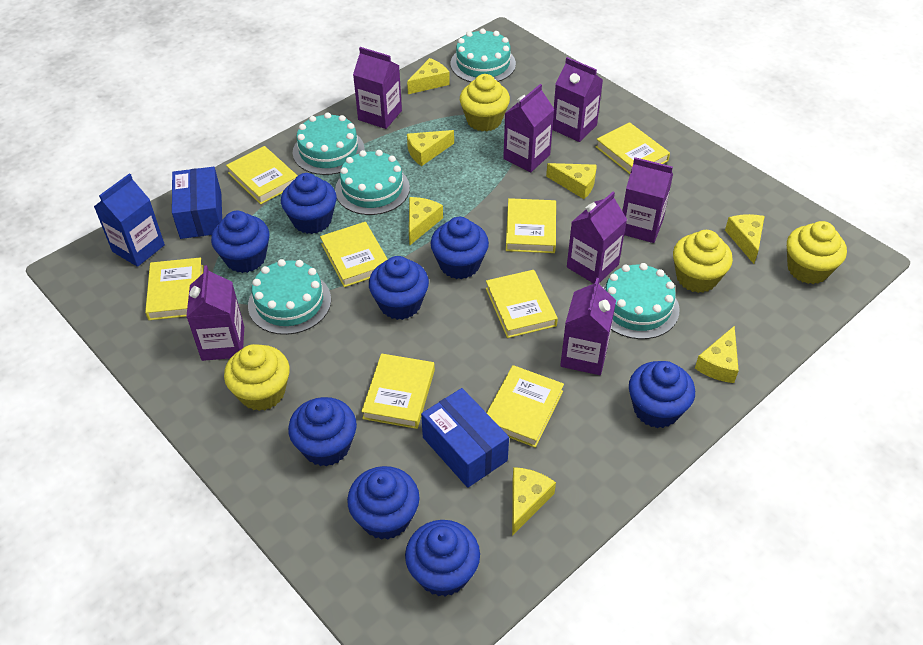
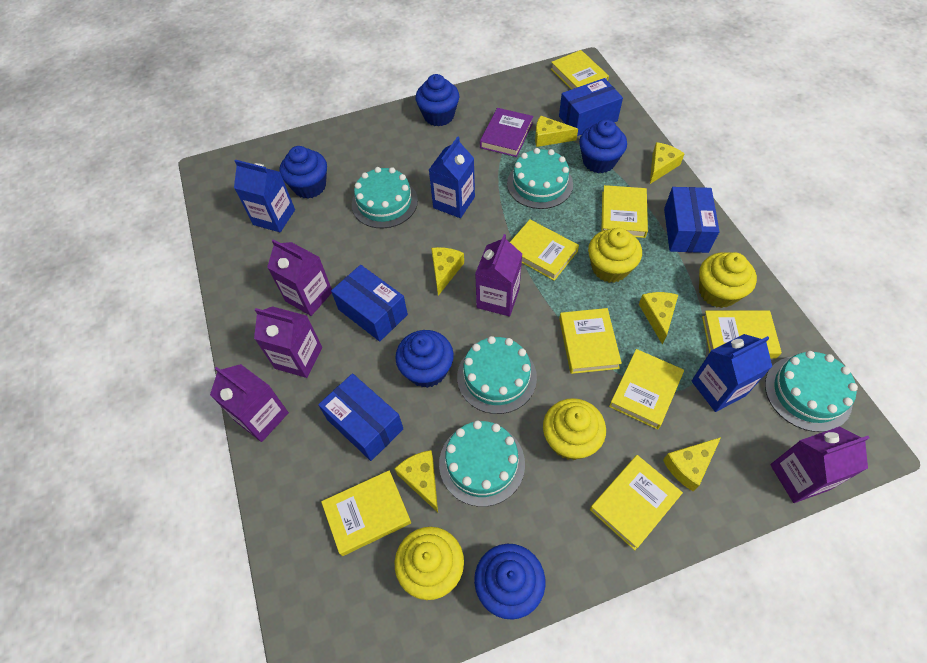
blue box: [172,167,222,239] [421,388,509,488] = 2 -> [318,373,403,461] [331,265,408,342] [559,78,623,136] [664,187,720,253] = 4
blue carton: [94,173,165,267] = 1 -> [234,160,295,232] [429,136,475,218] [692,334,772,412] = 3
blue cupcake: [211,211,269,273] [281,173,337,234] [288,397,357,467] [347,466,419,540] [369,256,429,320] [405,520,480,597] [431,217,489,279] [629,361,695,428] = 8 -> [280,146,327,199] [395,330,454,388] [415,74,459,126] [474,544,545,620] [579,119,627,173] = 5
purple book: none = 0 -> [480,108,533,157] = 1
purple carton: [186,265,244,361] [353,47,402,129] [503,84,554,172] [552,57,603,142] [560,278,616,375] [567,192,627,284] [622,157,673,243] = 7 -> [210,364,289,442] [254,306,322,378] [267,239,332,316] [475,234,522,316] [770,427,869,503] = 5
yellow cheese: [407,58,450,94] [407,130,454,166] [409,197,443,246] [512,467,556,536] [546,163,596,199] [695,326,739,383] [725,214,765,264] = 7 -> [395,450,438,512] [431,247,464,296] [535,116,578,147] [639,292,678,344] [650,142,685,184] [663,437,721,491] = 6

